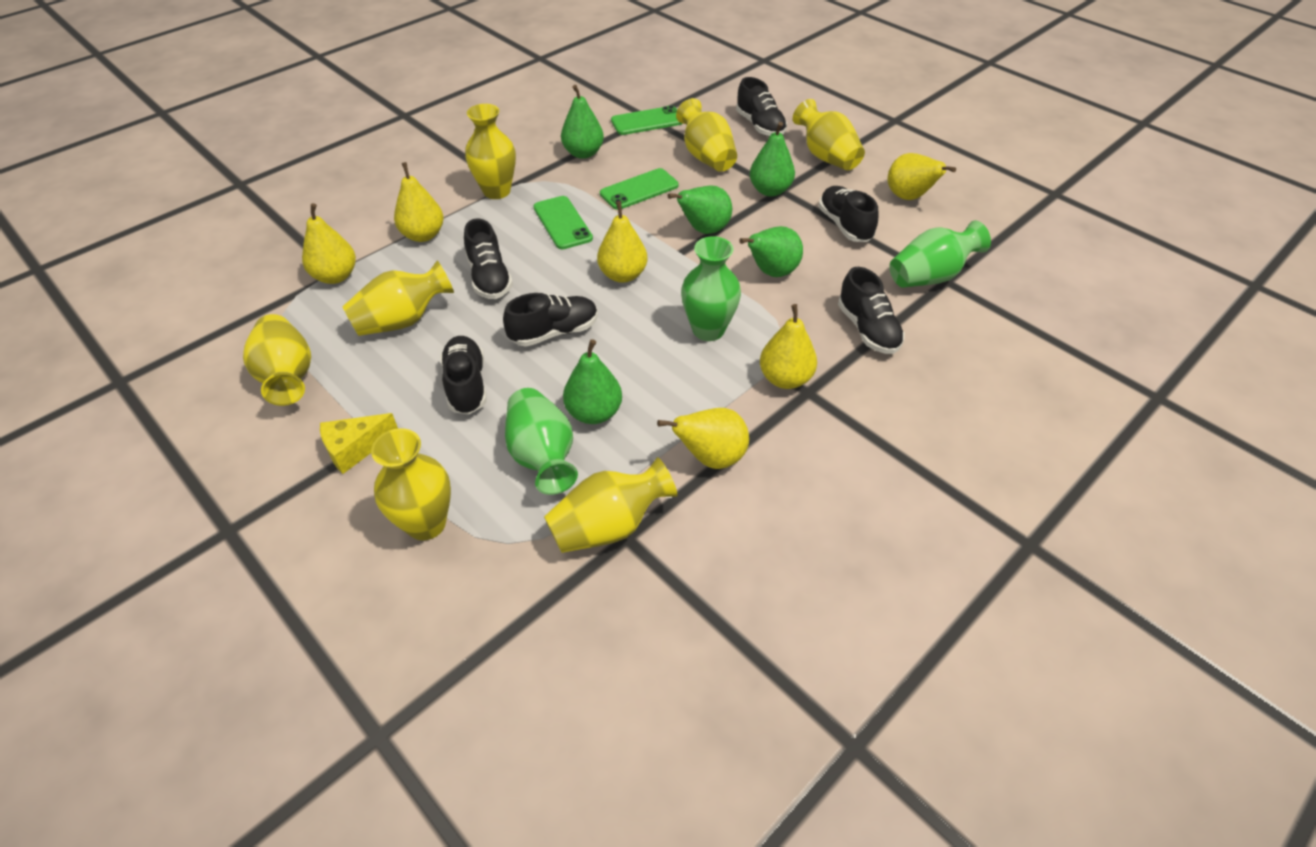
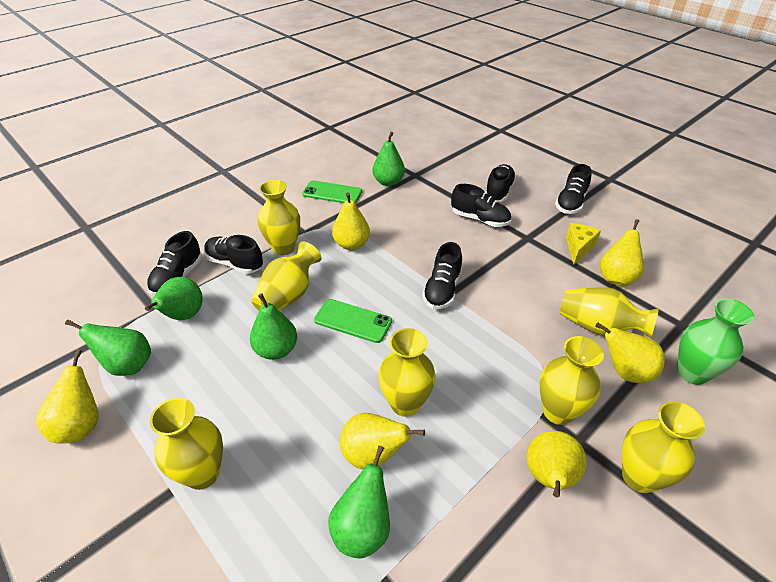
green phone: [534,196,593,249] [600,168,679,210] [611,105,683,135] = 3 -> [302,181,362,204] [314,299,392,343] = 2
green vase: [505,388,578,495] [681,236,741,341] [889,220,991,288] = 3 -> [677,298,754,385] = 1

